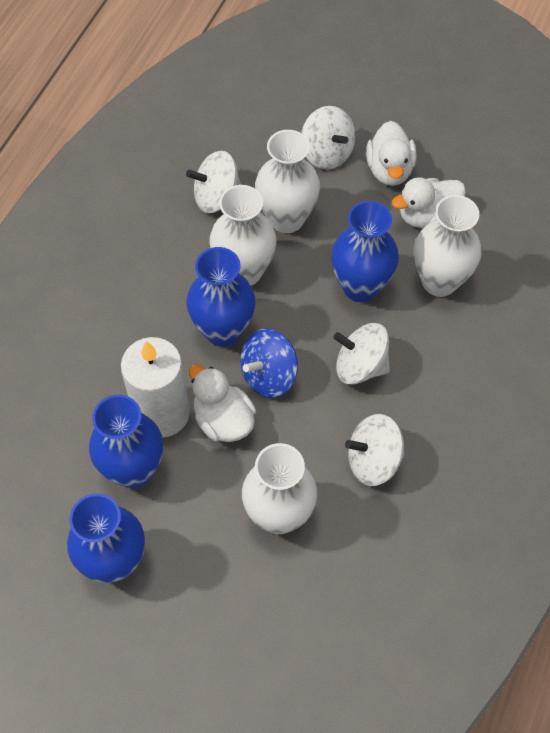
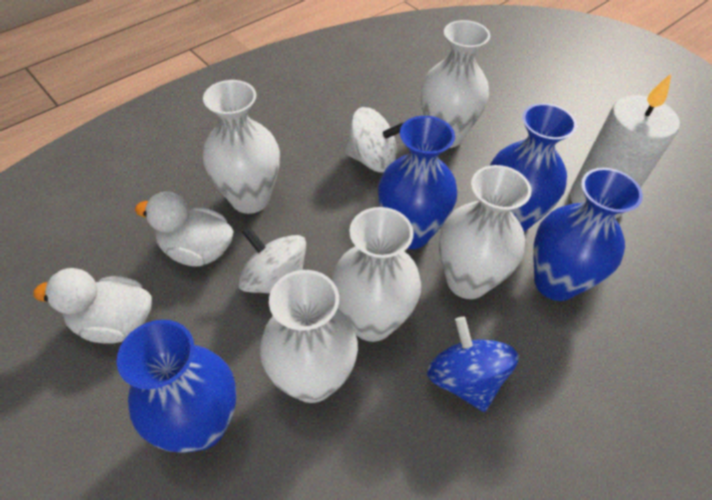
white duck: [189,364,256,442] [366,121,416,186] [392,177,466,228] = 3 -> [33,268,152,344] [135,191,234,266] = 2
white spinning top: [186,151,241,213] [301,106,355,169] [333,323,390,385] [345,414,404,486] = 4 -> [238,226,306,294] [345,107,403,173] = 2
white vase: [209,185,277,286] [242,443,317,534] [255,130,320,233] [414,195,482,297] = 4 -> [203,80,280,214] [260,270,358,403] [332,207,421,342] [421,20,490,148] [439,165,531,299] = 5

